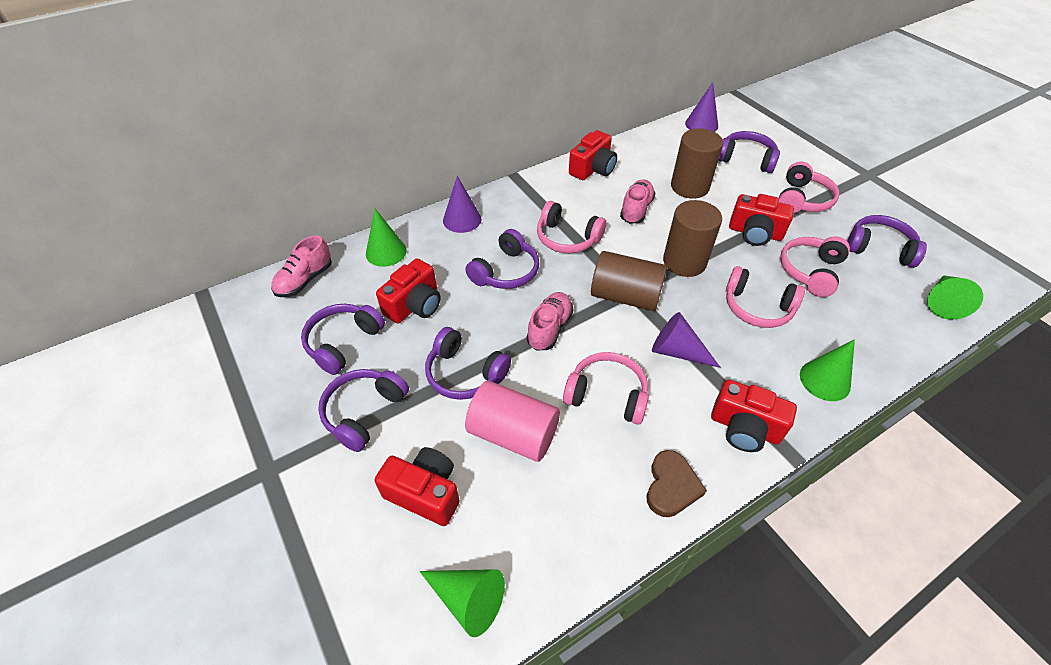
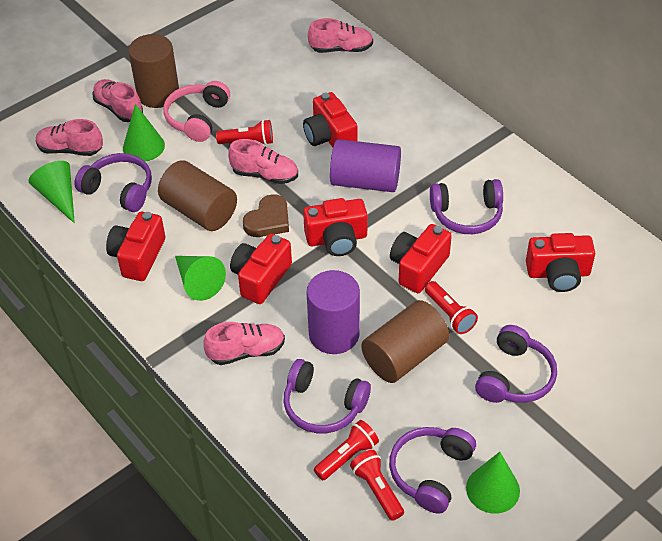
pink cylinder: [465,381,560,462] = 1 -> none = 0
pink headphones: [537,201,606,253] [563,352,649,425] [726,266,805,328] [778,162,839,213] [780,236,850,297] = 5 -> [163,81,230,142] = 1
pink shoe: [271,235,332,297] [527,292,573,351] [620,179,656,224] = 3 -> [36,119,103,156] [93,79,143,122] [203,322,285,365] [228,139,298,184] [308,18,373,53] = 5
purple cone: [443,176,481,233] [652,312,721,368] [685,82,718,132] = 3 -> none = 0
purple cylinder: none = 0 -> [307,270,360,354] [330,139,401,192] = 2
purple headphones: [301,304,385,375] [318,369,409,452] [425,327,511,400] [465,229,539,289] [718,131,780,173] [847,215,927,268] = 6 -> [74,153,152,212] [283,359,371,433] [389,427,476,514] [430,179,503,234] [475,325,557,403] = 5
red camera: [375,447,460,526] [376,258,441,324] [569,130,617,180] [711,379,797,452] [729,194,794,246] = 5 -> [106,212,165,281] [230,234,292,304] [303,92,358,147] [303,198,368,256] [390,224,452,293] [526,233,595,292] = 6
red flashlight: none = 0 -> [216,120,273,145] [314,420,379,480] [350,450,404,521] [425,281,478,334] = 4

